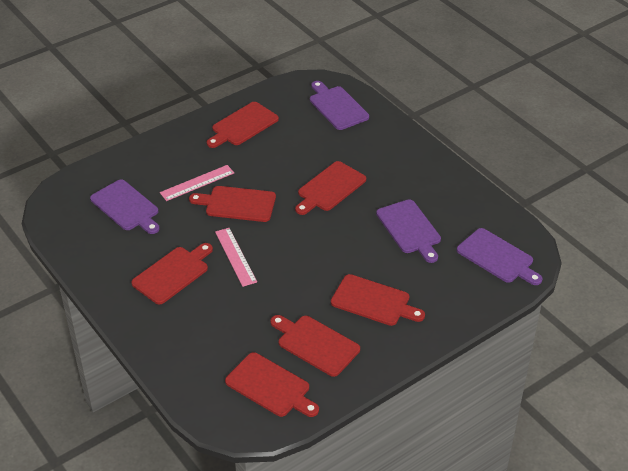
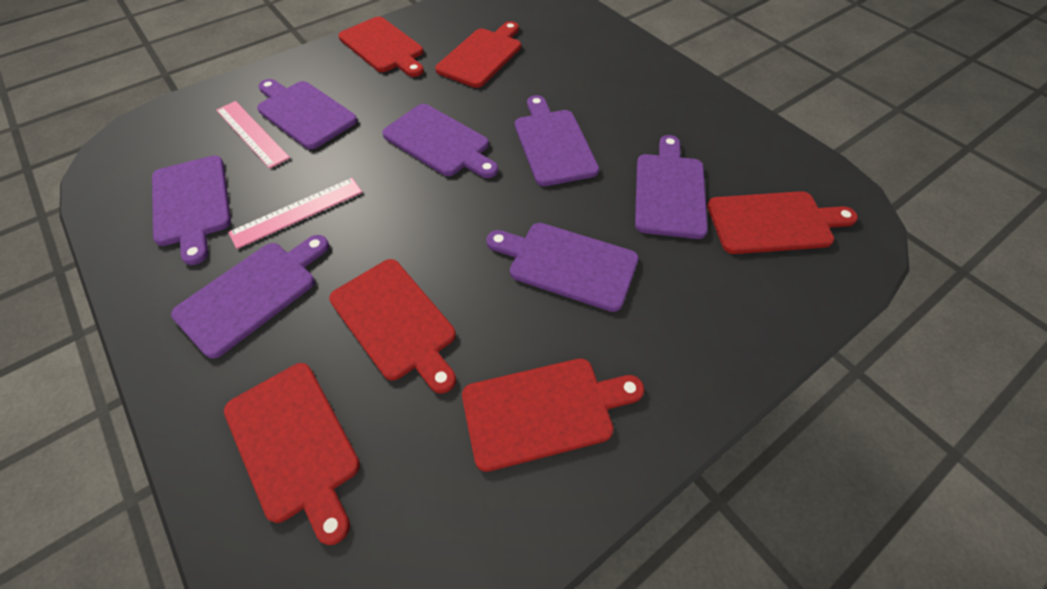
purple cutting board: [90,180,160,234] [310,81,369,130] [376,199,441,263] [457,228,542,285] = 4 -> [152,156,231,265] [171,235,329,359] [257,79,357,149] [382,104,498,178] [486,223,639,312] [515,95,599,186] [635,135,708,239] = 7
red cutting board: [131,243,213,305] [189,186,276,222] [207,102,279,148] [225,352,319,417] [270,315,360,377] [295,161,366,215] [331,274,425,326] = 7 -> [224,363,360,545] [329,259,456,394] [338,17,424,77] [435,21,521,88] [462,359,644,472] [707,191,858,254] = 6

